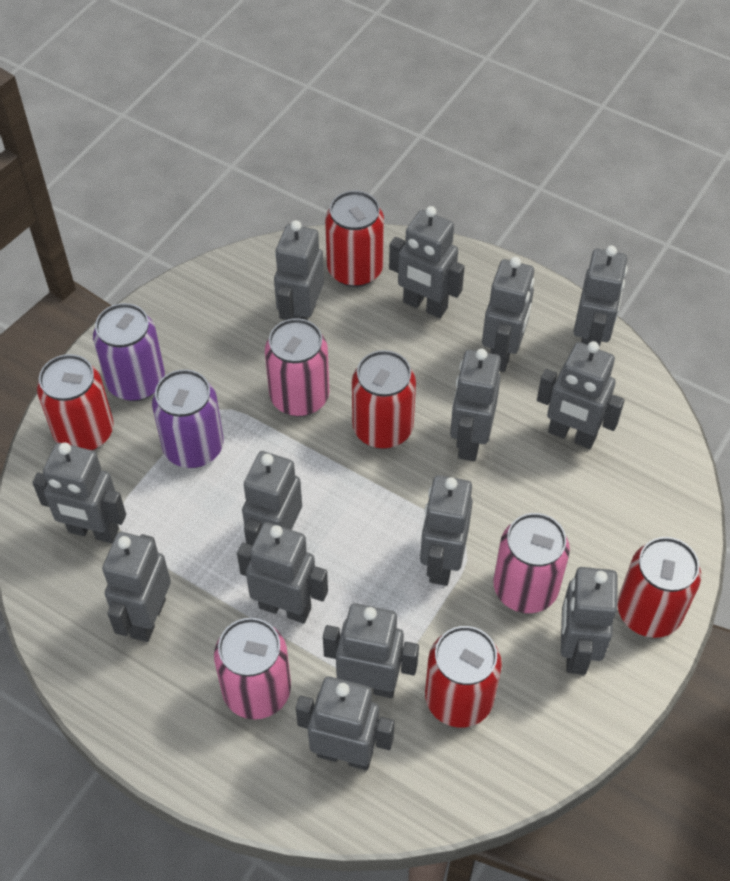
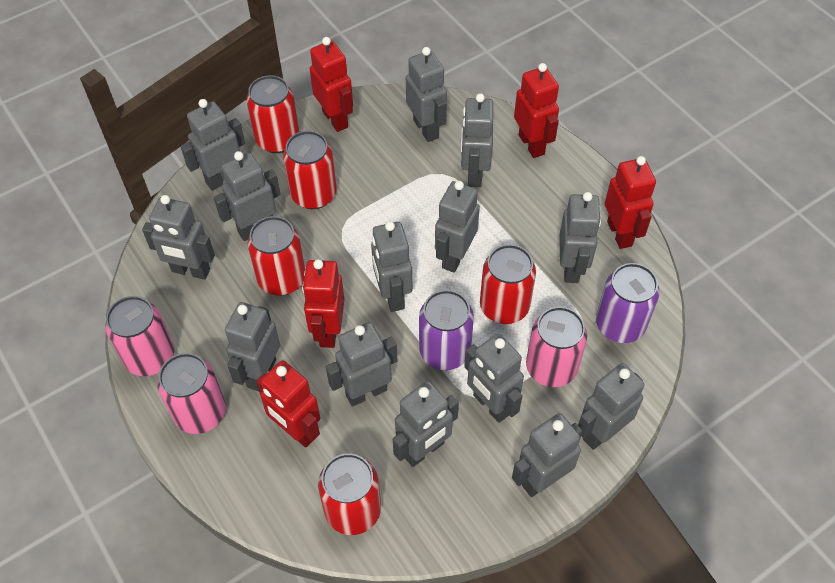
red robot: none = 0 -> [256,361,320,448] [302,259,344,348] [310,37,353,132] [514,63,559,158] [605,156,656,249] = 5

